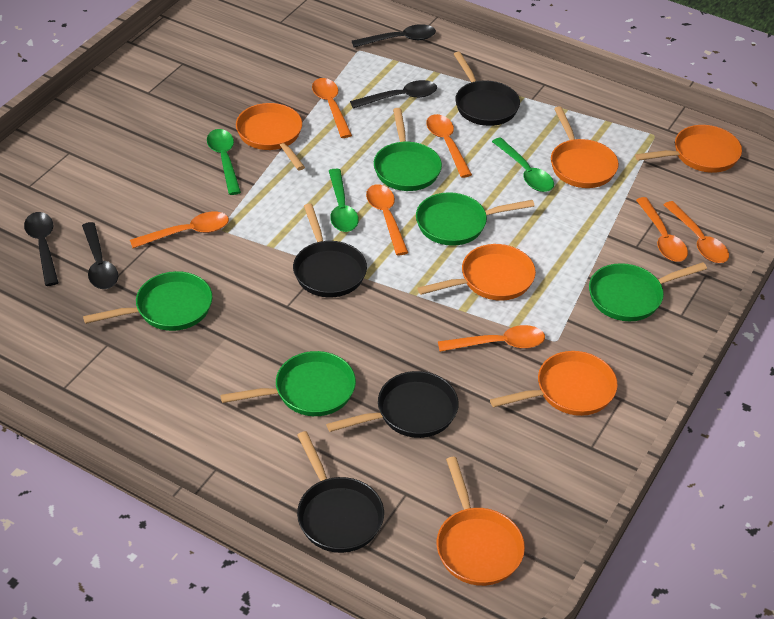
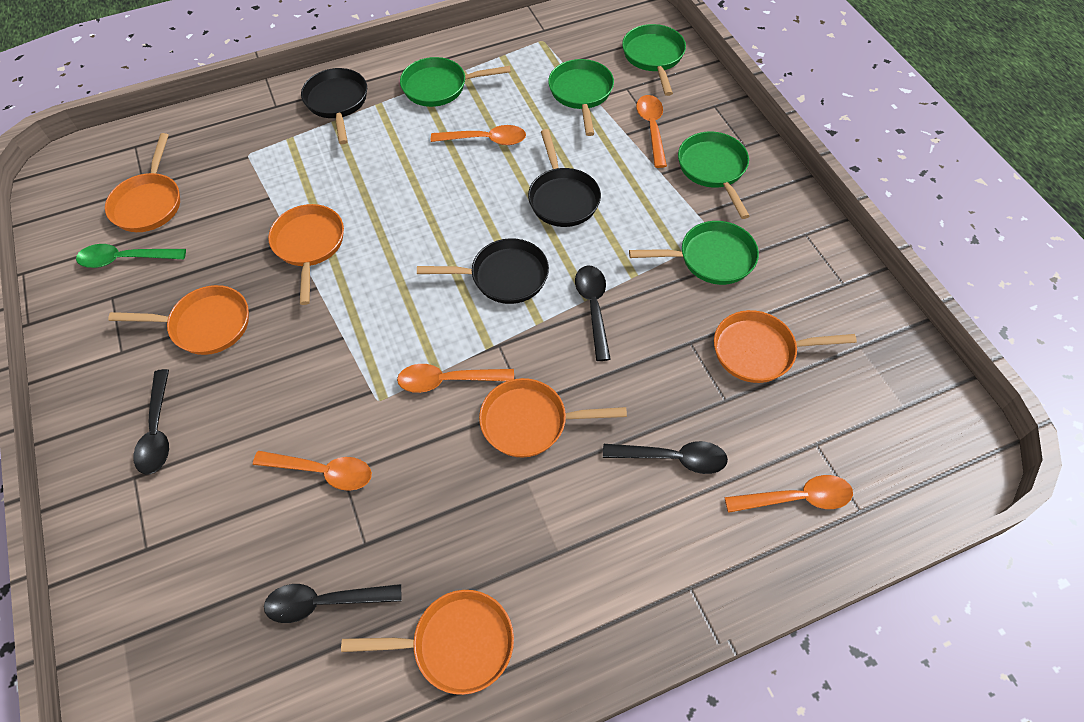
black pan: [293,203,367,297] [297,431,384,553] [326,371,459,438] [454,52,520,126] = 4 -> [301,68,367,144] [417,238,549,304] [528,129,601,227] = 3
green spoon: [207,129,241,195] [329,169,359,232] [492,137,554,192] = 3 -> [76,244,186,268] = 1
orange spoon: [130,212,229,248] [312,78,352,138] [366,184,408,255] [426,114,472,178] [438,325,545,352] [636,197,688,262] [664,201,729,263] = 7 -> [253,451,372,491] [397,364,514,393] [431,125,526,145] [636,95,667,168] [725,475,853,513] = 5

